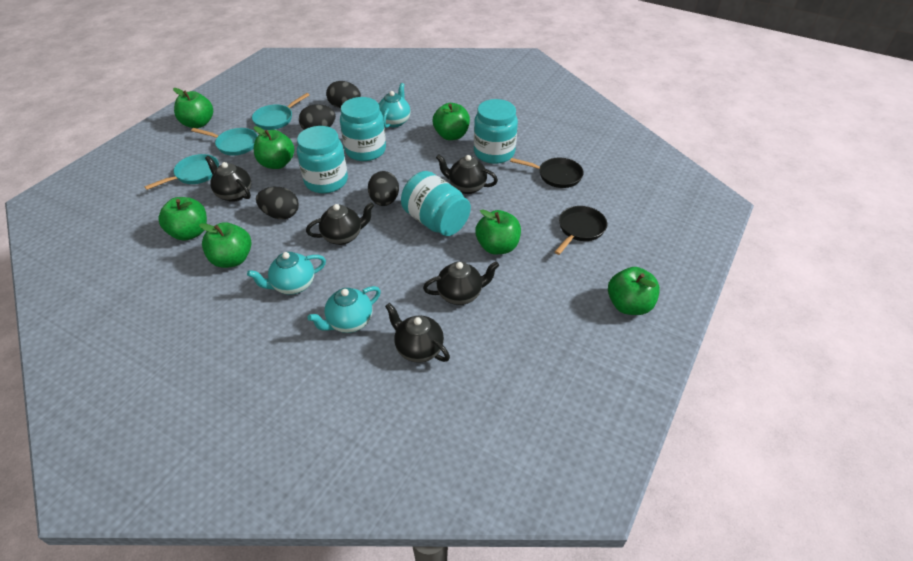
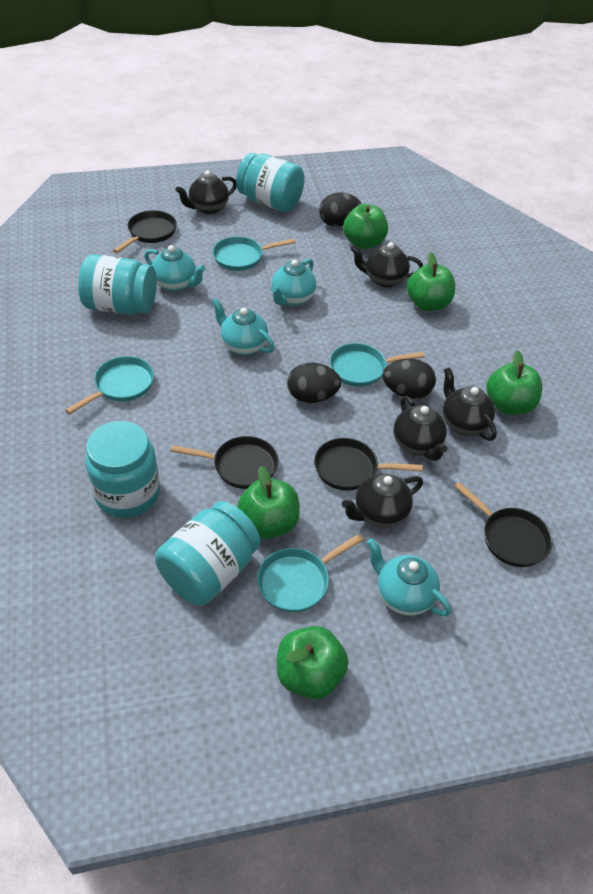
black egg: [256,187,299,219] [299,104,336,130] [326,81,361,108] [368,171,399,206] = 4 -> [287,363,341,403] [319,192,361,227] [383,359,436,399] = 3
black pan: [510,158,584,188] [555,206,607,255] = 2 -> [113,210,177,253] [170,436,278,489] [314,438,423,491] [454,482,553,567] = 4
green apple: [158,197,207,241] [173,88,213,128] [199,222,251,268] [254,126,294,169] [433,103,470,140] [475,209,521,254] [608,267,660,315] = 7 -> [237,466,300,539] [277,626,349,699] [343,204,388,249] [407,252,455,311] [486,350,542,415] = 5
turquoise pan: [144,154,219,190] [191,128,257,155] [252,93,309,130] = 3 -> [65,356,154,414] [213,236,296,271] [257,534,364,612] [329,343,425,387] = 4
turquoise teapot: [247,252,326,295] [307,286,381,333] [379,83,410,128] = 3 -> [144,245,206,291] [211,298,275,355] [271,259,316,306] [367,538,451,617] = 4

